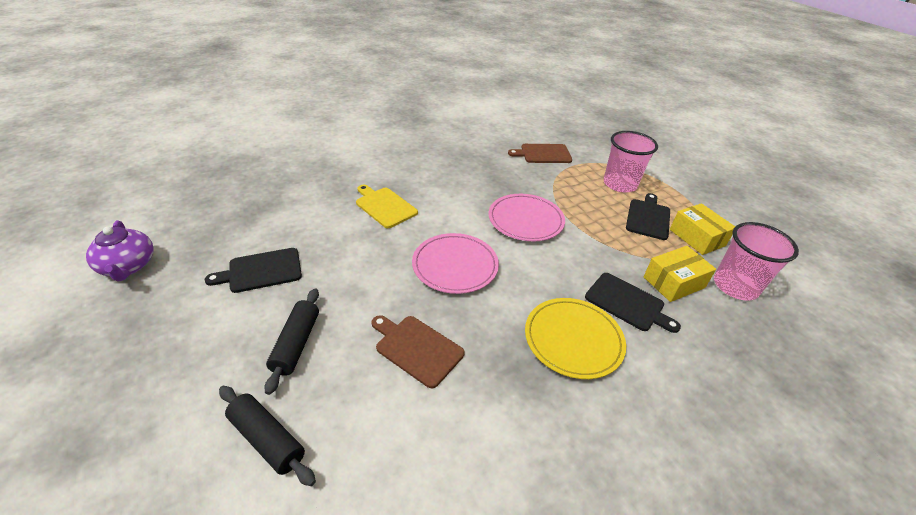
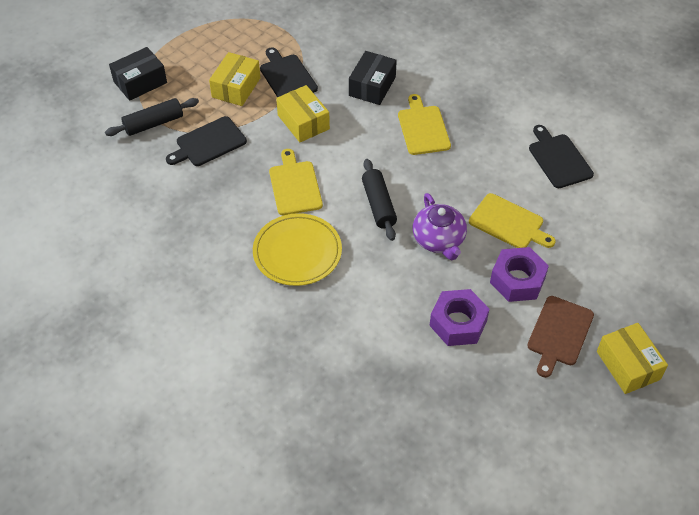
black box: none = 0 -> [109,47,167,101] [349,51,397,105] = 2
brown cutting board: [371,315,465,388] [508,144,572,163] = 2 -> [527,296,594,378] = 1
pink cup: [604,131,658,192] [714,222,799,301] = 2 -> none = 0
pink plate: [412,233,499,294] [488,194,565,241] = 2 -> none = 0
purple nut: none = 0 -> [429,289,489,346] [490,247,549,302] = 2
yellow box: [643,246,716,302] [670,203,735,255] = 2 -> [209,52,260,106] [276,85,330,142] [597,323,668,394] = 3
yellow cutting board: [356,185,418,228] = 1 -> [269,149,323,215] [398,94,451,155] [469,193,556,248] = 3

